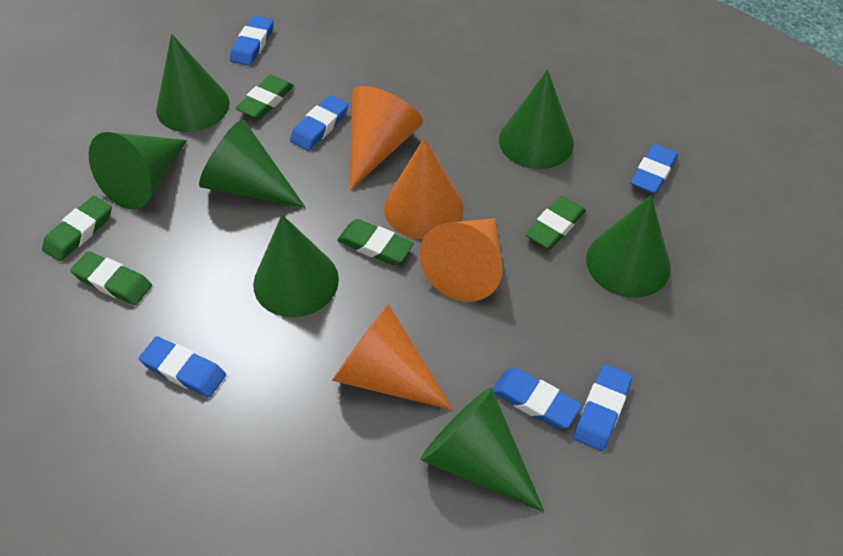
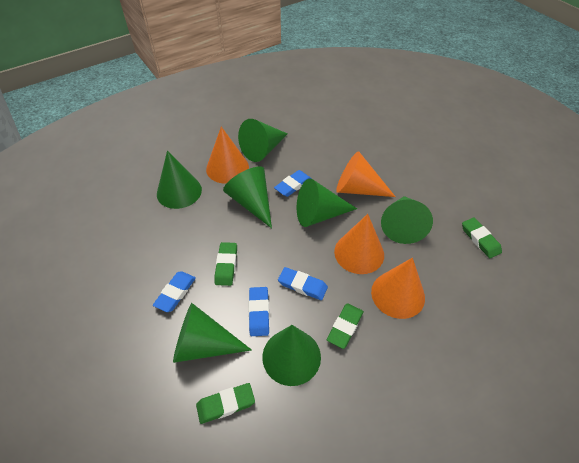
blue eraser: [139,336,226,398] [230,16,274,66] [290,95,349,151] [493,368,582,429] [573,364,632,451] [630,144,678,194] = 6 -> [153,271,196,312] [249,287,269,336] [274,170,312,197] [278,267,328,300] = 4
green eraser: [42,196,112,261] [70,251,152,305] [235,75,294,119] [337,219,414,265] [525,196,586,249] = 5 -> [196,383,255,424] [214,242,237,286] [327,303,364,349] [462,217,502,258] = 4

